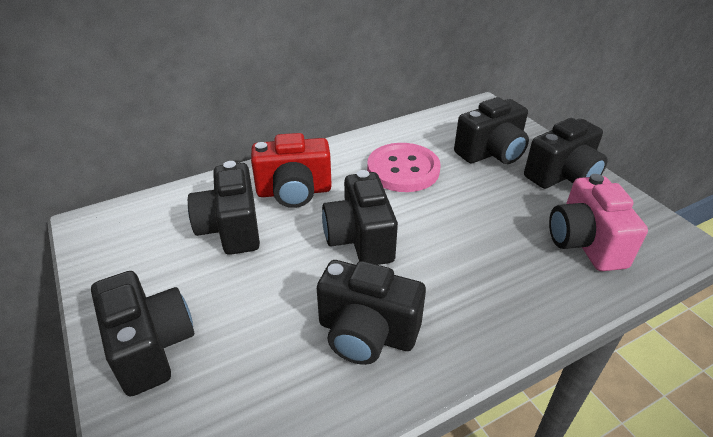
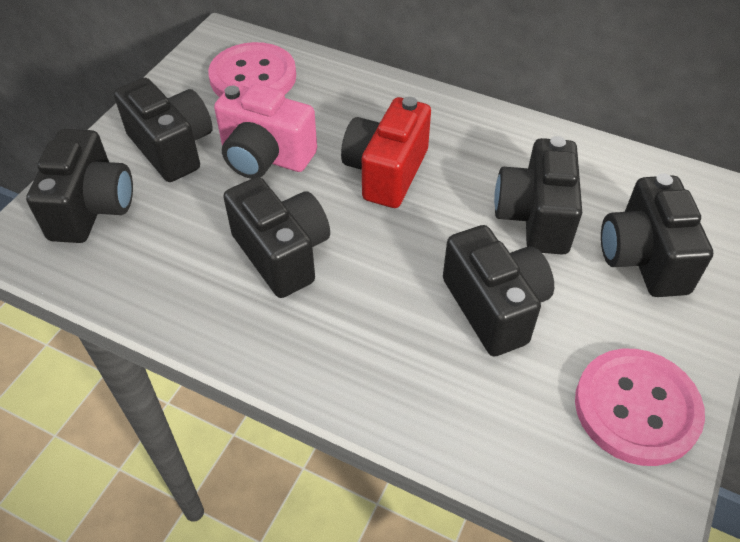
pink button: [367,143,441,192] = 1 -> [208,42,296,97] [575,349,705,466] = 2

